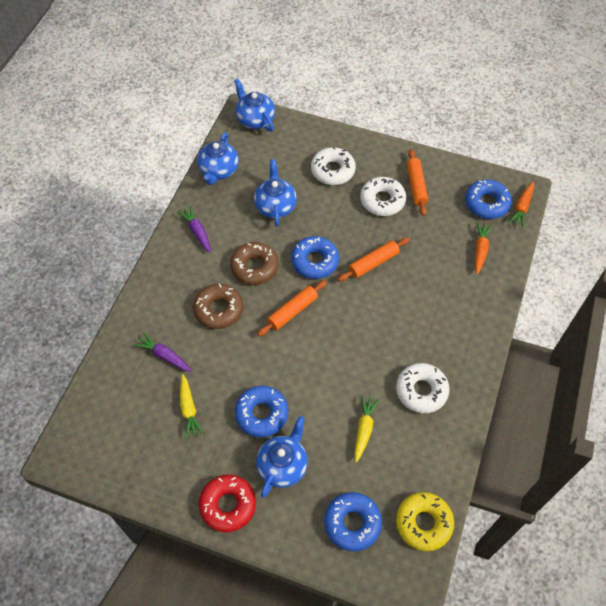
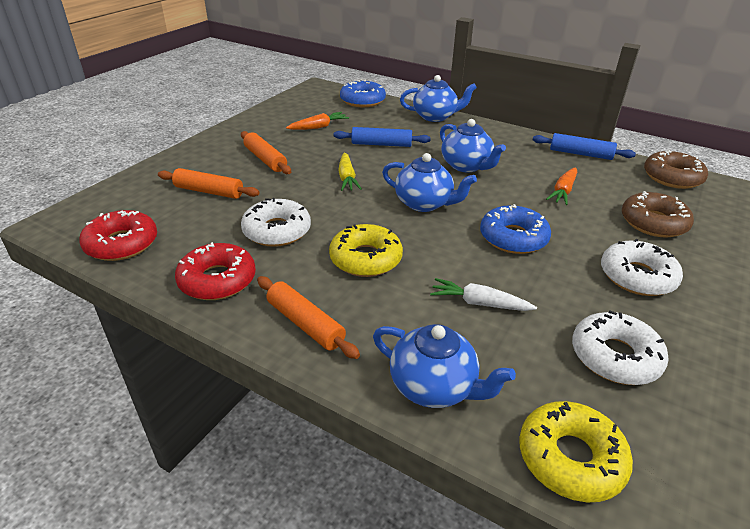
blue donut: [235,386,288,437] [291,236,339,279] [324,492,382,551] [465,179,512,219] = 4 -> [340,79,386,107] [480,204,551,254] = 2
blue rolling pin: none = 0 -> [333,127,431,147] [533,133,636,160] = 2
purple carrot: [134,332,192,372] [177,206,211,253] = 2 -> none = 0
red donut: [199,475,256,532] = 1 -> [79,210,157,261] [175,242,256,300] = 2
white carrot: none = 0 -> [430,278,537,311] = 1
yellow carrot: [180,374,204,439] [354,395,379,462] = 2 -> [338,152,362,191] = 1
yellow donut: [396,492,454,551] = 1 -> [329,224,403,277] [519,401,633,502] = 2

